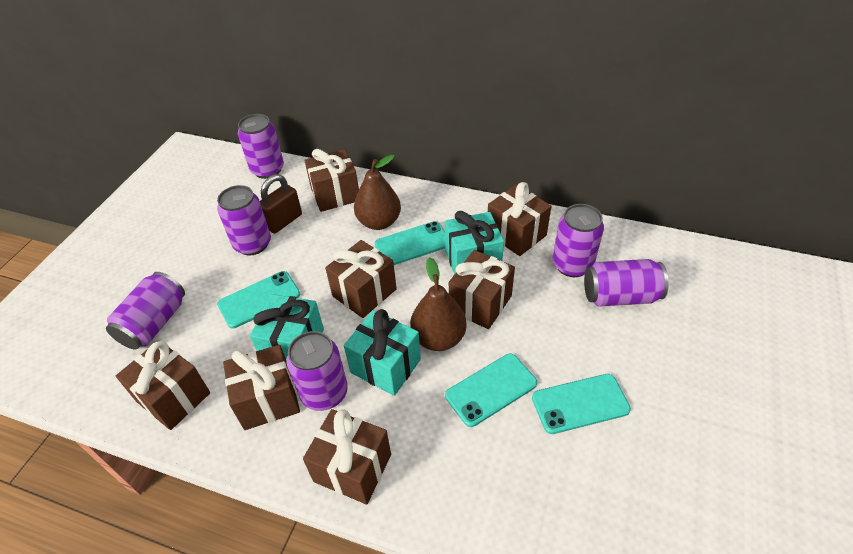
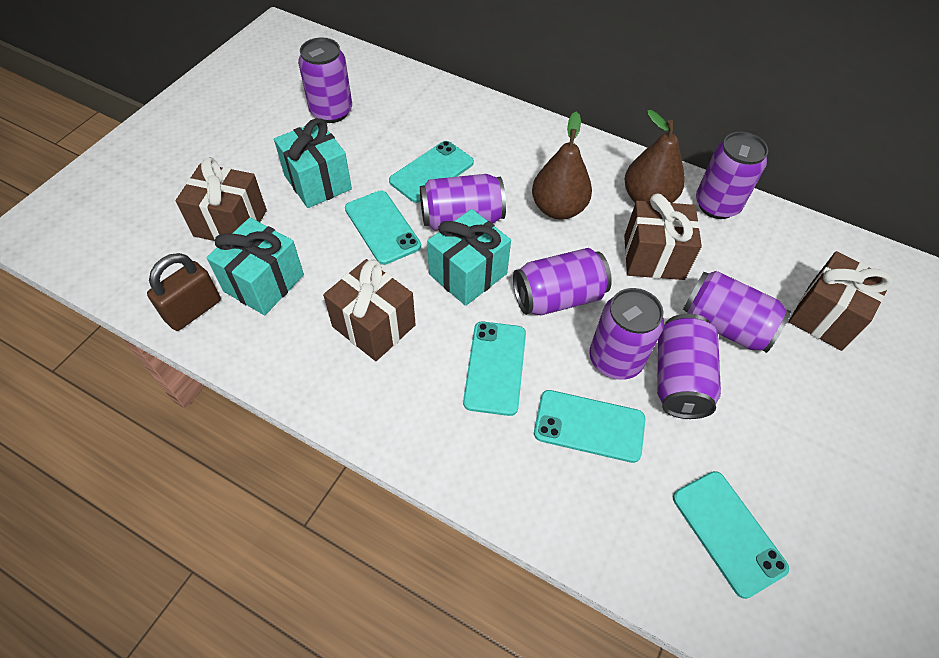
brown gift: [116,340,210,430] [223,345,300,430] [303,409,391,505] [304,149,359,212] [325,240,397,318] [449,250,515,329] [488,182,551,256] = 7 -> [176,157,267,241] [323,259,416,361] [624,193,702,280] [789,251,893,351] = 4
purple can: [106,272,185,350] [217,185,271,256] [238,114,284,179] [286,331,348,411] [552,204,604,277] [584,259,669,307] = 6 -> [298,37,352,123] [420,174,506,230] [513,248,612,315] [589,288,664,380] [657,314,721,419] [683,271,791,353] [696,132,768,219] = 7
turquoise phone: [217,271,300,329] [375,221,445,265] [445,354,537,427] [532,374,631,434] = 4 -> [345,191,421,265] [389,141,474,203] [463,321,526,416] [534,390,645,463] [673,471,789,599] = 5

